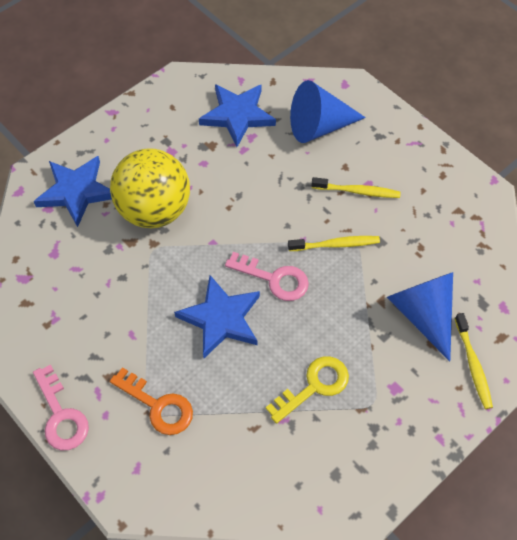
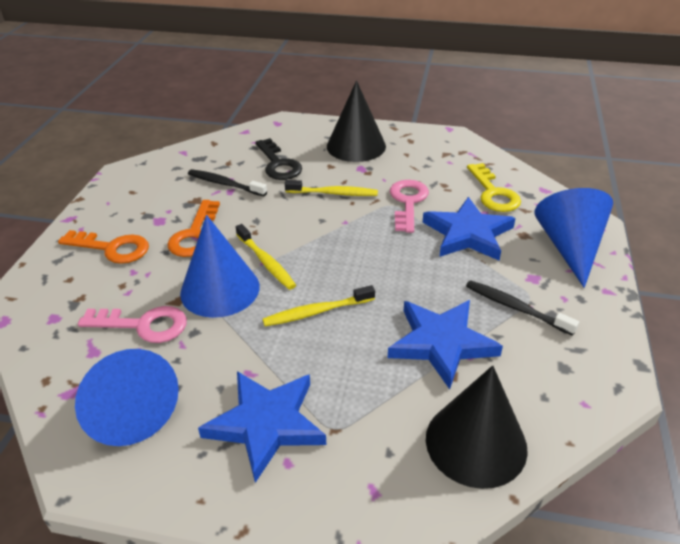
black cone: none = 0 -> [327,81,386,162] [426,365,528,489] = 2
black key: none = 0 -> [255,138,302,180] = 1
black toothbrush: none = 0 -> [188,169,267,196] [466,280,579,336] = 2
blue cone: [290,80,366,143] [387,272,453,362] = 2 -> [75,349,179,446] [180,215,260,318] [535,188,613,288] = 3
orange key: [110,367,193,435] = 1 -> [58,230,149,264] [167,200,220,257] = 2
yellow ball: [110,148,190,228] = 1 -> none = 0

